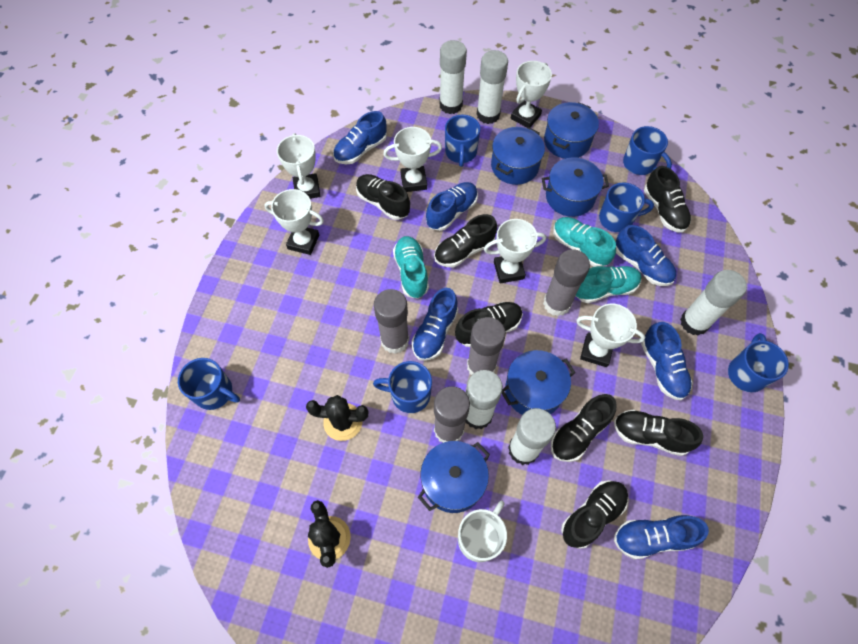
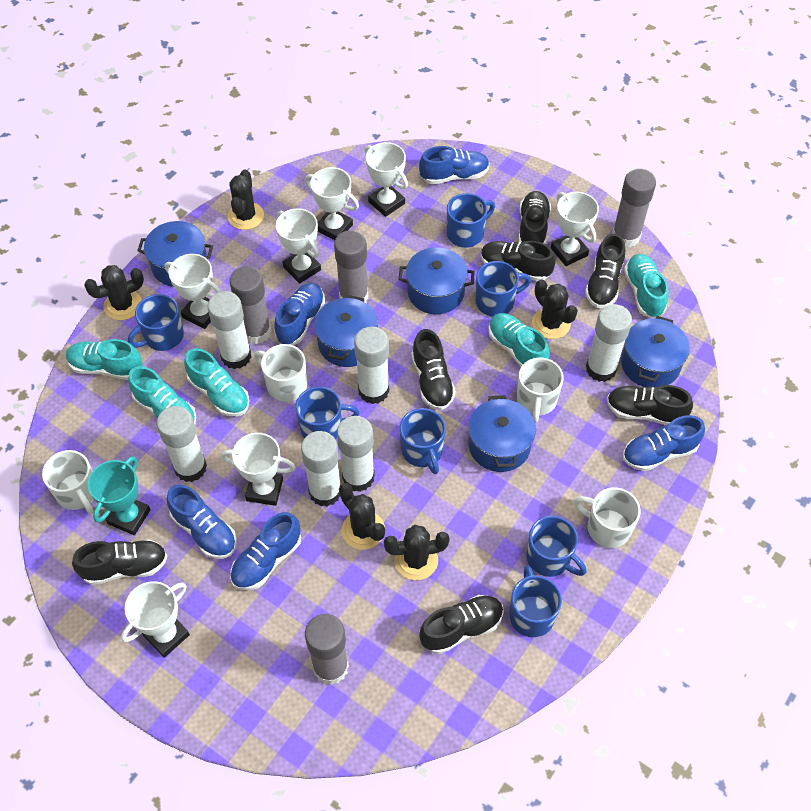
black cactus: [306,395,369,441] [308,500,351,568] = 2 -> [84,265,144,320] [228,169,264,230] [339,483,385,550] [384,525,449,580] [532,279,578,339] = 5
blue mug: [178,358,240,410] [373,361,432,413] [445,115,481,167] [599,182,654,232] [623,126,672,175] [728,333,789,392] = 6 -> [128,294,184,351] [295,387,360,439] [400,408,446,474] [447,193,495,248] [476,261,531,317] [509,565,562,637] [526,516,586,577] = 7
blue shoe: [333,111,387,164] [412,288,458,361] [426,182,478,231] [614,515,709,559] [616,225,676,286] [641,322,692,400] = 6 -> [167,485,237,559] [230,512,301,590] [274,283,325,345] [419,146,490,184] [623,415,705,471] = 5
turquoise shoe: [393,236,429,299] [553,217,616,267] [576,266,641,303] = 3 -> [66,339,143,380] [128,366,196,424] [184,348,249,416] [488,313,550,367] [624,254,669,318] = 5
turquoise trophy: none = 0 -> [88,456,151,535] = 1
white glue stick: [439,40,467,114] [465,370,503,429] [477,50,508,124] [508,408,556,465] [680,270,747,336] = 5 -> [157,406,207,482] [207,291,251,369] [301,431,341,507] [337,416,375,492] [354,327,389,404] [586,304,632,382] = 6
white mug: [458,501,507,562] = 1 -> [42,450,94,514] [254,344,307,402] [517,357,564,423] [574,487,641,548] = 4
white trophy: [264,189,324,255] [277,133,320,199] [383,127,442,192] [484,219,546,283] [511,61,552,128] [576,304,645,367] = 6 -> [121,581,190,658] [165,254,221,329] [221,433,295,506] [276,208,321,284] [305,167,359,240] [364,142,408,217] [551,192,599,266] = 7

